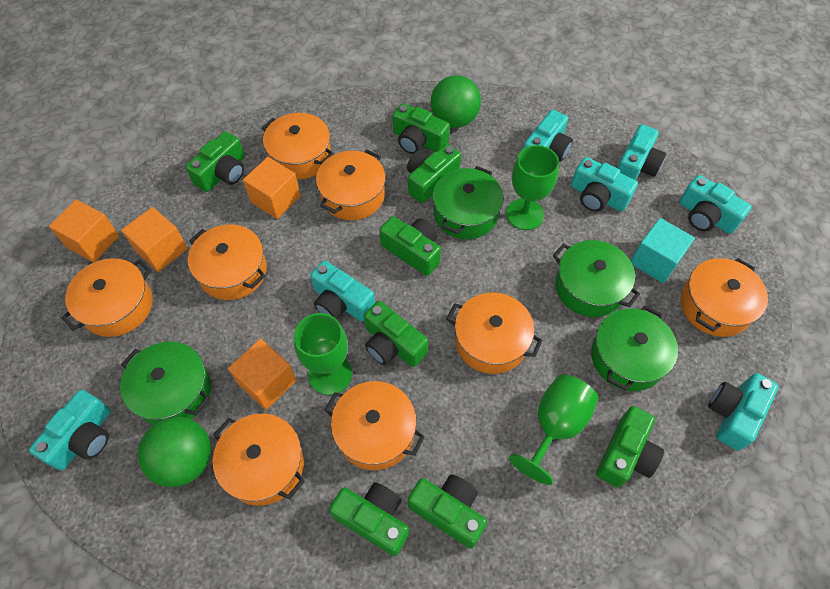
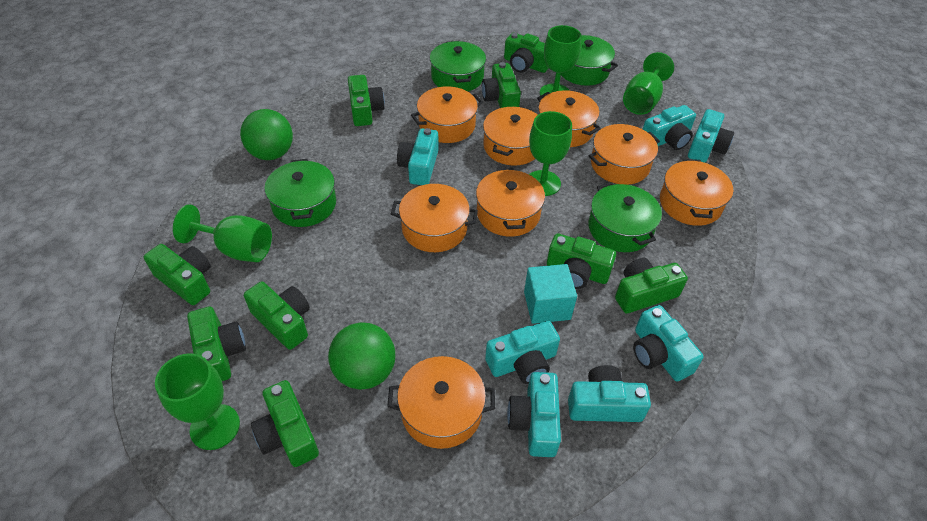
green camera: [186,131,245,192] [329,482,409,557] [364,301,428,367] [379,216,441,276] [393,103,450,154] [407,144,461,203] [408,474,487,549] [596,406,664,487] = 8 -> [144,244,211,305] [187,307,246,381] [244,281,310,350] [251,380,319,467] [348,75,385,126] [482,62,521,108] [504,33,549,73] [547,233,616,289] [615,258,688,314] = 9
green goblet: [294,313,352,395] [506,145,559,230] [509,374,598,485] = 3 -> [155,353,240,450] [173,204,272,262] [529,111,572,196] [540,25,581,96] [623,52,674,115] = 5
orange cube: [49,199,119,263] [121,207,188,272] [228,339,296,410] [243,157,301,219] = 4 -> none = 0

